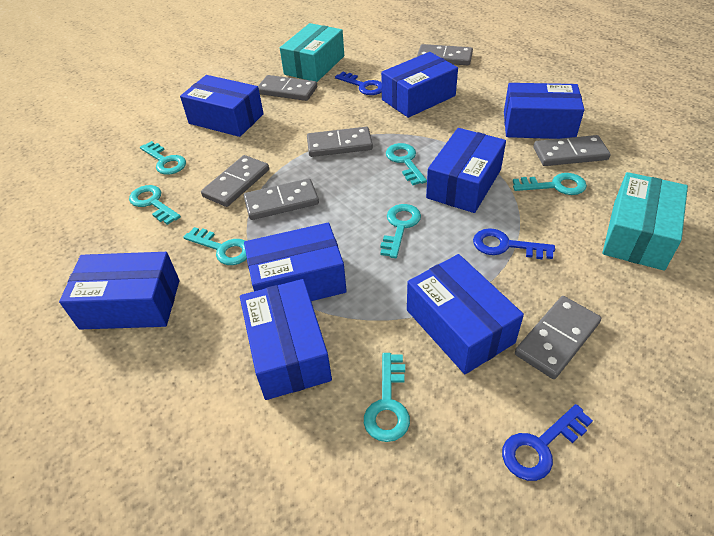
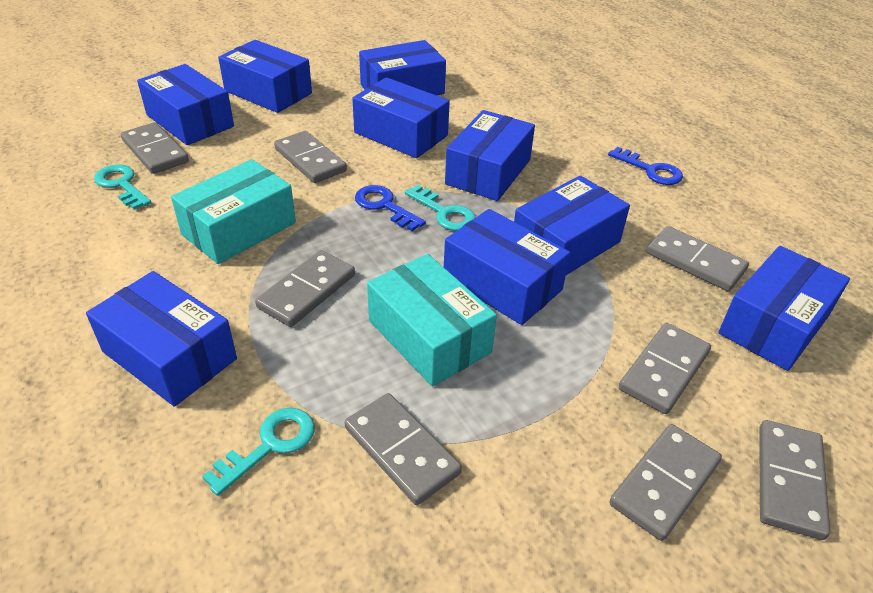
blue box: [59,252,179,330] [180,75,264,137] [240,279,332,400] [244,223,347,301] [381,52,458,118] [407,254,524,374] [426,128,506,213] [504,83,584,139] = 8 -> [86,271,237,407] [137,64,234,145] [218,40,312,113] [352,77,450,158] [359,40,446,96] [444,209,570,325] [445,110,535,201] [514,175,630,275] [718,246,850,371] = 9
blue key: [335,72,382,95] [473,228,555,259] [502,404,593,481] = 3 -> [355,185,426,231] [608,147,683,185] = 2
grey domino: [201,155,269,207] [244,178,319,220] [258,75,317,101] [307,127,373,157] [417,44,473,65] [515,296,601,379] [533,135,610,166] = 7 -> [121,122,189,174] [255,250,355,327] [274,131,347,183] [344,393,462,505] [609,424,722,541] [619,323,711,414] [646,226,749,291] [759,420,830,540] = 8
turquoise key: [129,185,181,225] [140,141,186,175] [183,227,247,265] [364,353,410,442] [380,204,421,258] [386,143,427,185] [513,173,587,195] = 7 -> [94,164,152,210] [202,407,315,496] [405,185,476,231] = 3

